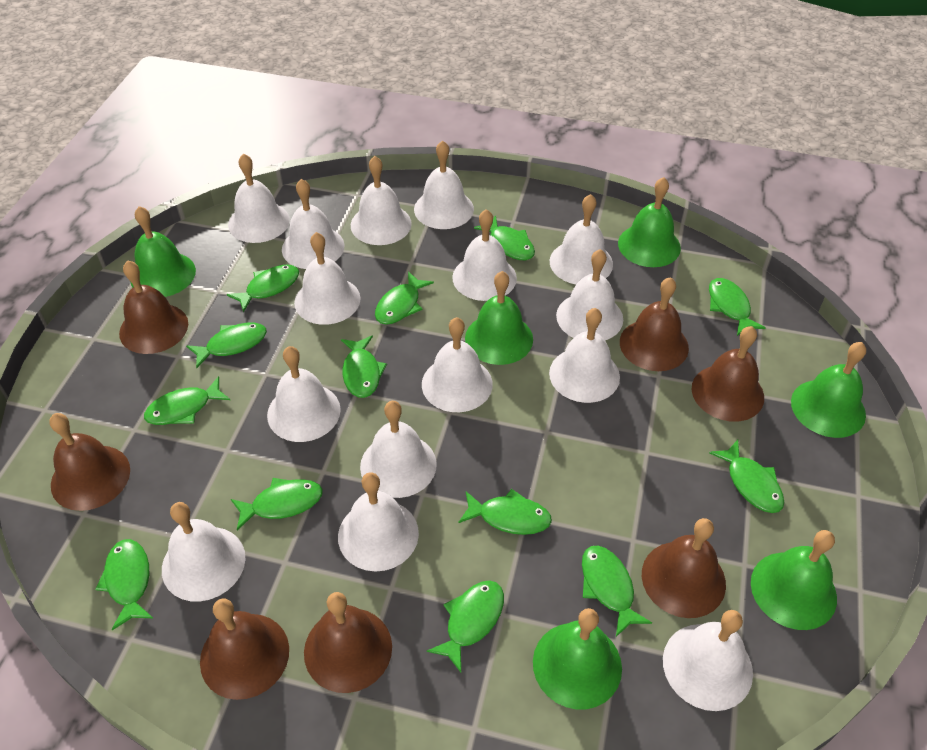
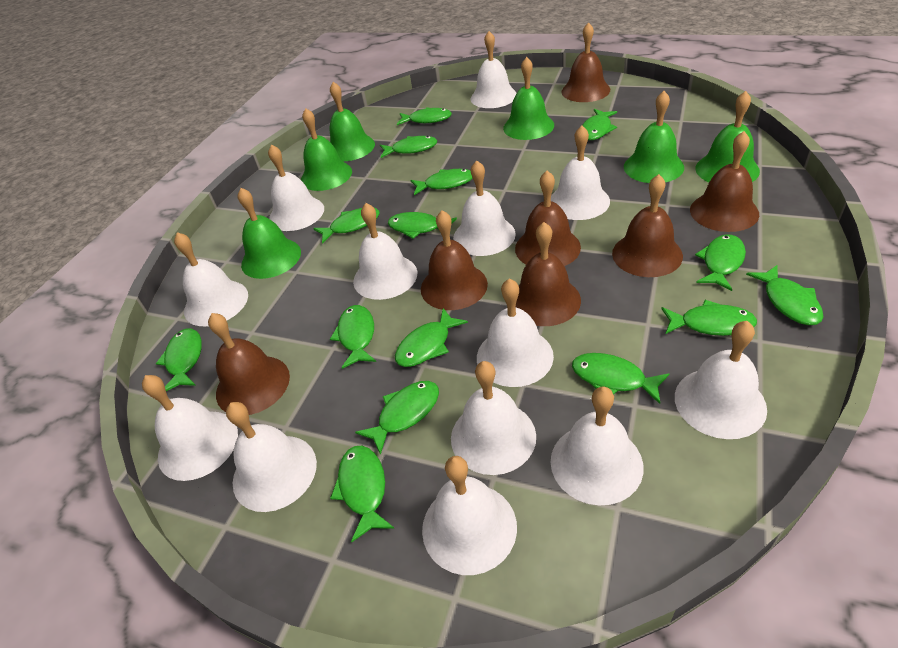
green fish: [95,539,153,630] [144,376,230,425] [186,322,267,368] [227,264,299,313] [231,478,323,530] [341,335,387,398] [375,271,434,325] [427,580,504,672] [458,489,552,535] [474,215,535,260] [582,546,652,637] [709,278,766,336] [709,440,784,513] = 13 -> [156,328,202,391] [313,208,380,244] [330,305,376,369] [330,446,394,542] [355,381,439,455] [380,136,437,158] [388,212,457,239] [395,308,468,367] [397,107,452,125] [410,169,472,195] [572,353,669,404] [582,109,617,140] [661,300,757,336] [695,234,746,291] [746,265,824,325] = 15
white bell: [162,502,245,602] [228,154,290,243] [267,346,341,442] [282,179,345,269] [294,232,361,325] [338,472,419,572] [351,156,412,245] [360,401,437,498] [414,140,474,229] [422,317,493,412] [452,209,517,301] [549,308,620,403] [550,194,613,284] [556,249,623,340] [663,610,753,711] = 15 -> [142,375,238,481] [174,232,248,326] [226,402,317,512] [268,145,324,231] [353,203,417,300] [422,456,517,575] [451,361,536,475] [453,160,516,256] [470,31,517,108] [477,278,554,387] [550,387,643,505] [551,126,610,220] [675,321,767,439] = 13

